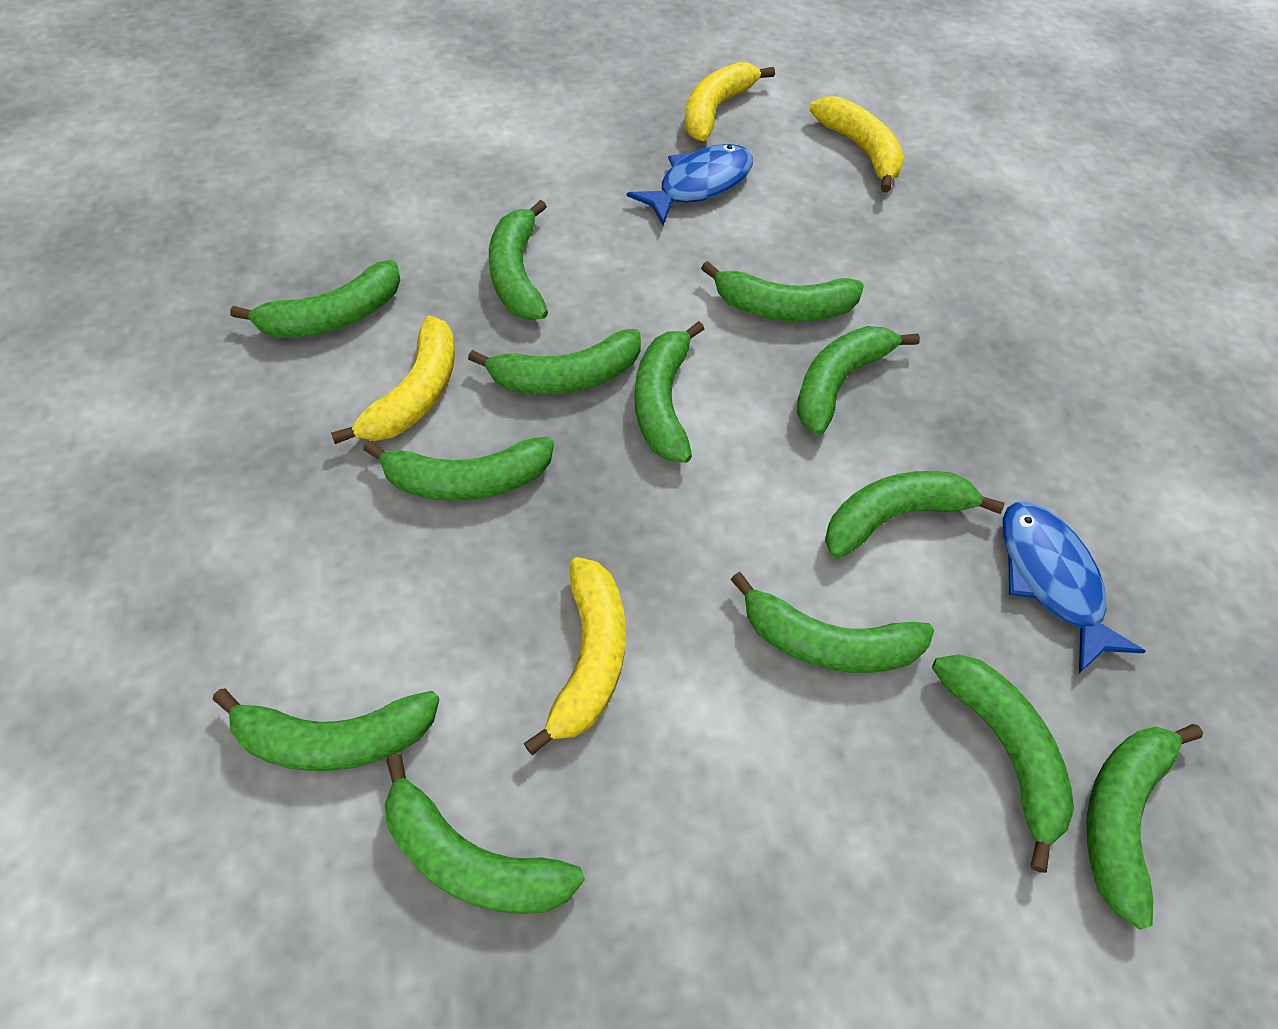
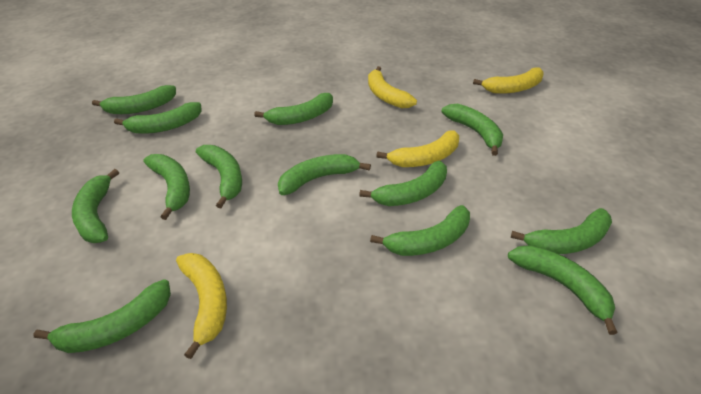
blue fish: [627,144,753,225] [1003,502,1146,673] = 2 -> none = 0

